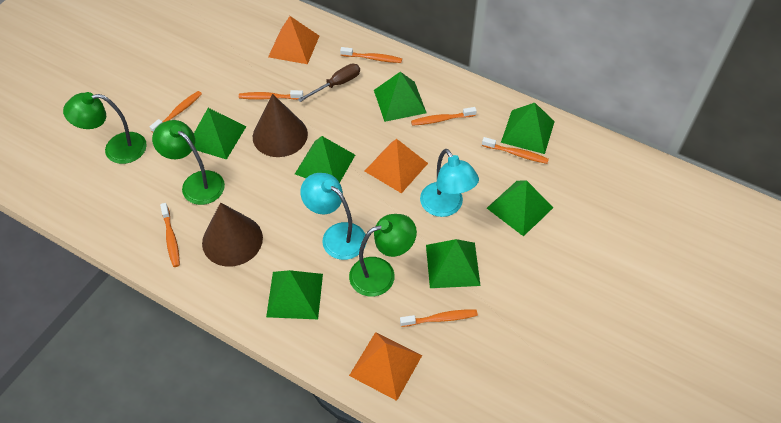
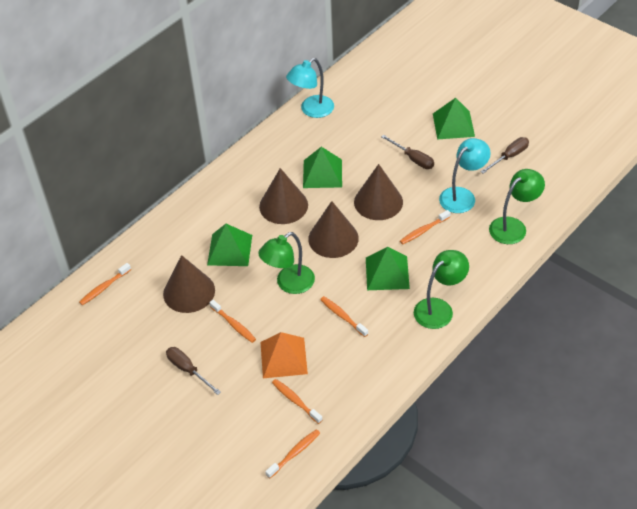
brown cone: [202,202,263,267] [253,94,308,157] = 2 -> [163,255,215,313] [259,168,308,224] [308,201,359,258] [354,164,403,220] = 4
brown screwdriver: [298,64,360,102] = 1 -> [166,347,221,395] [381,135,434,169] [480,137,529,174] = 3
green pyramid: [194,108,246,160] [266,270,323,319] [295,136,355,183] [374,72,427,122] [426,239,481,288] [487,180,553,236] [501,103,555,154] = 7 -> [207,224,252,266] [303,147,342,188] [366,247,410,290] [433,98,475,140] = 4
orange pyramid: [268,16,319,64] [349,332,422,401] [365,139,428,193] = 3 -> [260,332,308,378] = 1
orange toothbrush: [150,91,202,132] [160,203,180,267] [239,90,303,100] [340,47,402,63] [400,309,478,327] [411,107,477,126] [482,137,549,164] = 7 -> [79,263,131,305] [209,300,256,343] [265,429,320,479] [272,379,322,424] [320,296,368,337] [400,210,450,244] = 6

